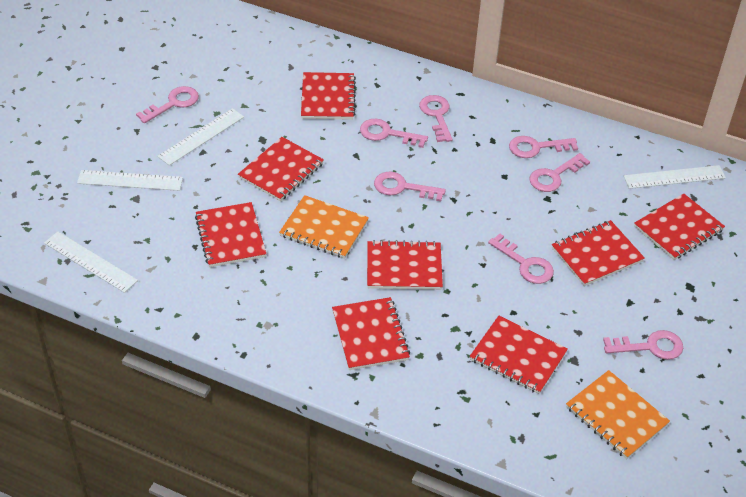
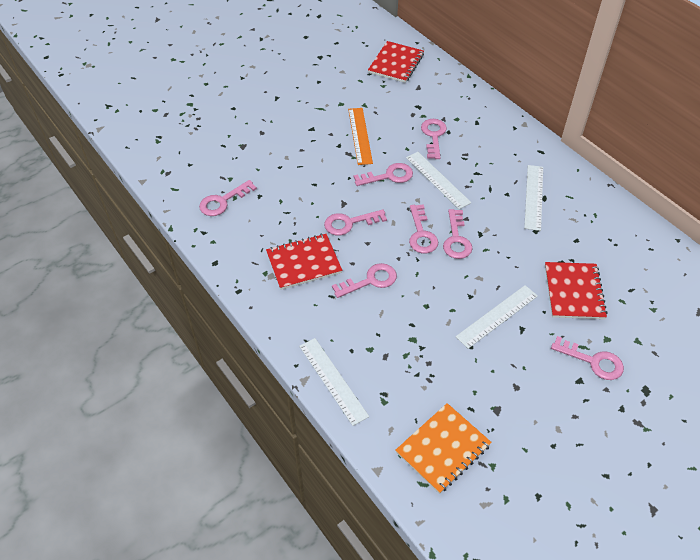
orange notebook: [279,195,369,259] [566,370,670,459] = 2 -> [395,403,492,494] = 1
orange ruler: none = 0 -> [348,108,373,165] = 1
red notebook: [195,202,266,267] [238,137,324,201] [301,72,356,120] [332,297,410,370] [367,240,443,290] [470,316,568,394] [552,220,645,286] [634,193,725,260] = 8 -> [266,234,342,290] [368,41,424,83] [545,262,607,319] = 3

